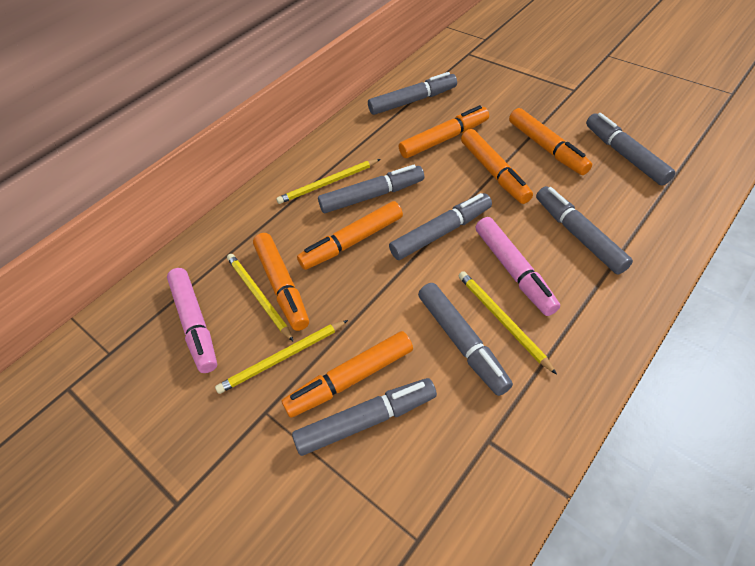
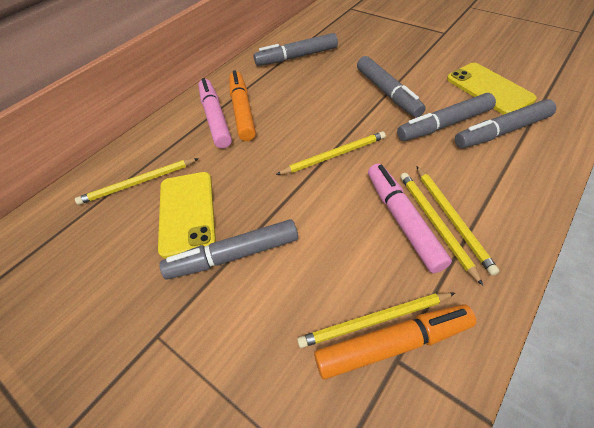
grey marker: [292,378,437,456] [318,165,424,213] [368,72,457,115] [389,193,492,260] [418,283,513,396] [536,186,633,274] [586,113,676,186] = 7 -> [159,219,298,279] [253,33,338,66] [357,56,426,118] [397,93,496,141] [455,99,556,148] = 5
orange marker: [253,233,309,331] [282,331,413,418] [297,201,403,270] [399,105,489,158] [461,129,533,204] [509,108,592,175] = 6 -> [229,70,256,141] [314,304,476,379] = 2
yellow pencil: [215,320,348,394] [227,254,294,342] [276,159,380,204] [459,271,557,375] = 4 -> [75,158,199,205] [276,131,386,175] [297,292,455,348] [400,173,483,285] [416,166,499,275] = 5
yellow phone: none = 0 -> [158,172,216,258] [447,63,537,115] = 2

